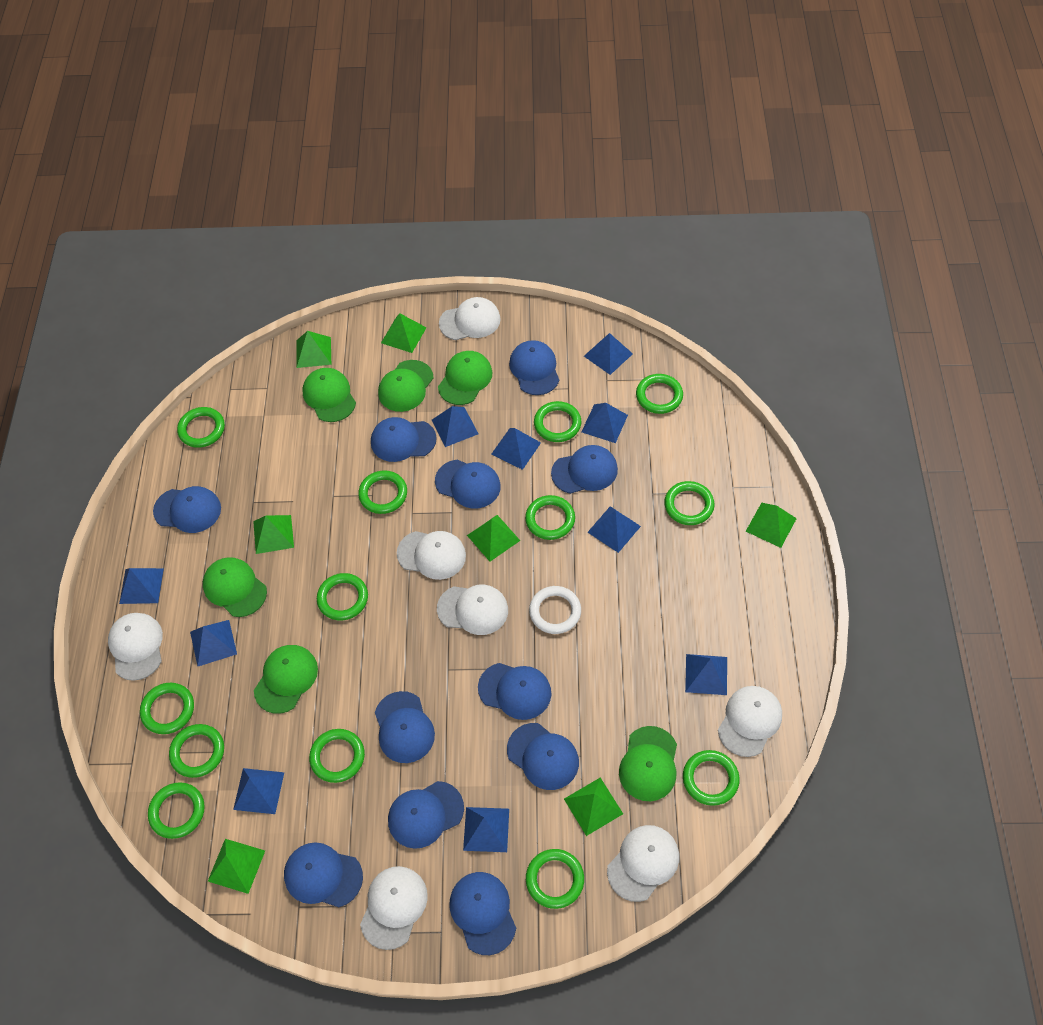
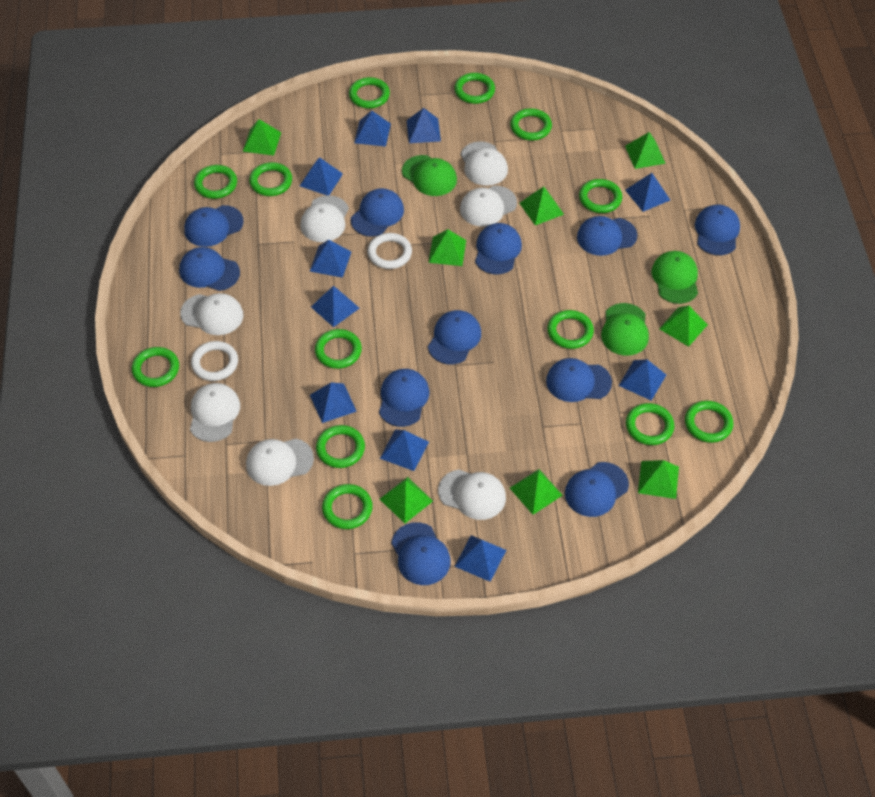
green cap: [203,557,267,617] [254,645,318,714] [303,368,356,422] [378,360,434,412] [438,351,493,405] [619,726,677,801] = 6 -> [402,155,457,196] [601,303,649,356] [652,251,698,304] = 3
green pyramid: [208,839,265,894] [253,515,294,554] [296,331,331,368] [381,314,427,353] [467,515,520,561] [564,778,623,836] [746,503,797,548] = 7 -> [243,119,281,156] [380,477,433,524] [428,229,466,266] [510,469,563,515] [520,186,564,225] [625,132,666,169] [638,460,679,499] [659,305,708,347] = 8
white ring: [529,586,581,634] = 1 -> [191,341,238,381] [367,233,412,269] = 2

